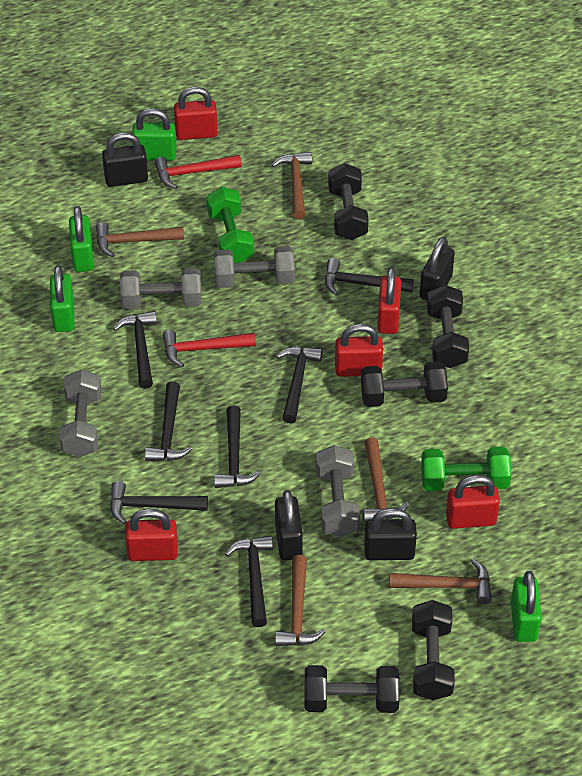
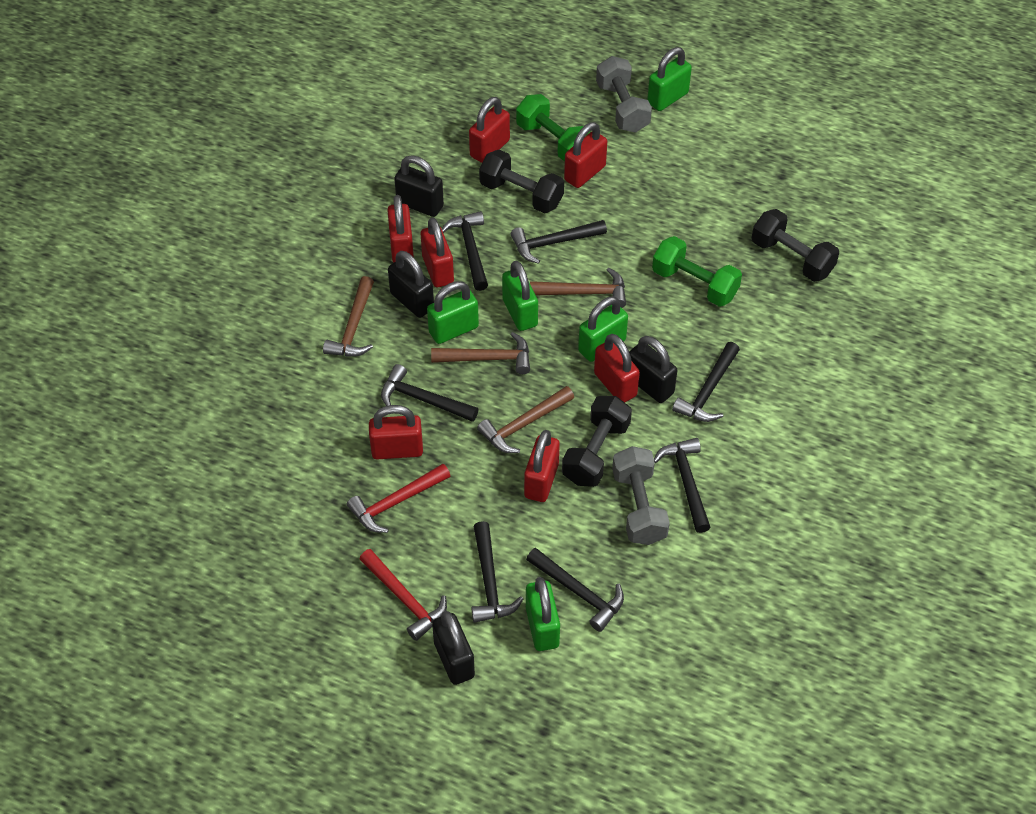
black dumbbell: [304,665,400,713] [328,163,368,240] [361,362,448,407] [412,600,455,700] [427,285,469,368] = 5 -> [479,150,564,213] [562,396,632,487] [752,209,839,282] = 3
brown hammer: [96,222,184,257] [272,152,312,219] [275,555,326,646] [363,437,409,523] [389,559,492,604] = 5 -> [323,276,374,357] [431,332,530,374] [477,386,574,453] [530,268,626,308] = 4
green padlock: [50,265,74,332] [69,206,94,272] [132,108,177,161] [511,571,542,642] = 4 -> [427,281,479,344] [502,261,538,331] [526,577,560,651] [578,297,628,362] [647,47,692,111] = 5
grey dumbbell: [59,369,102,457] [120,268,202,309] [214,246,295,288] [316,445,360,537] = 4 -> [596,56,652,133] [612,446,670,545] = 2
red padlock: [125,508,178,561] [174,87,218,140] [335,324,383,377] [377,267,401,334] [446,475,500,529] = 5 -> [369,405,423,459] [387,195,414,263] [421,218,454,287] [469,97,510,163] [524,430,560,502] [564,122,607,188] [594,334,640,402] = 7

